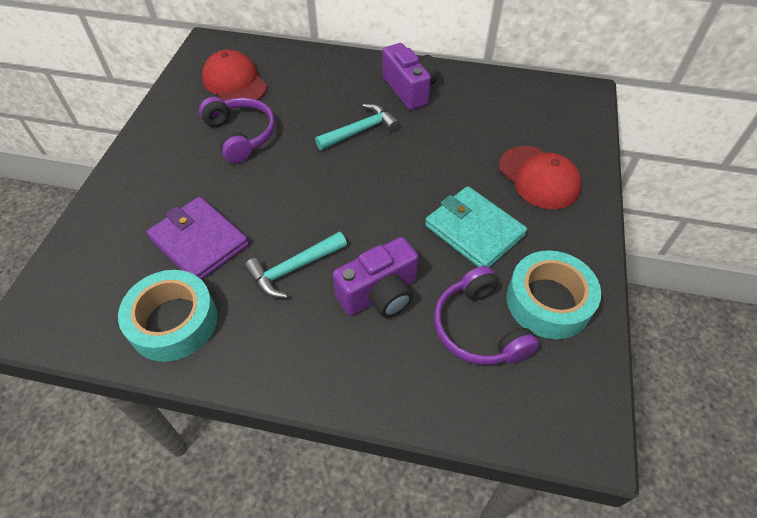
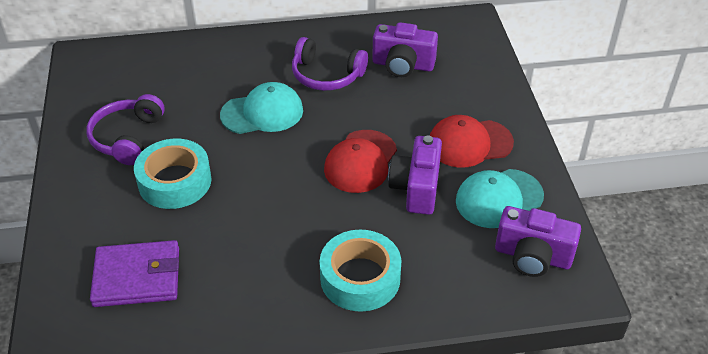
purple camera: [333,237,418,318] [382,43,438,110] = 2 -> [372,22,438,77] [388,135,442,215] [495,206,581,277] = 3
turquoise cap: none = 0 -> [220,82,303,134] [456,169,544,228] = 2
turquoise hammer: [244,232,347,298] [315,104,400,150] = 2 -> none = 0
turquoise wallet: [425,186,527,267] = 1 -> none = 0

